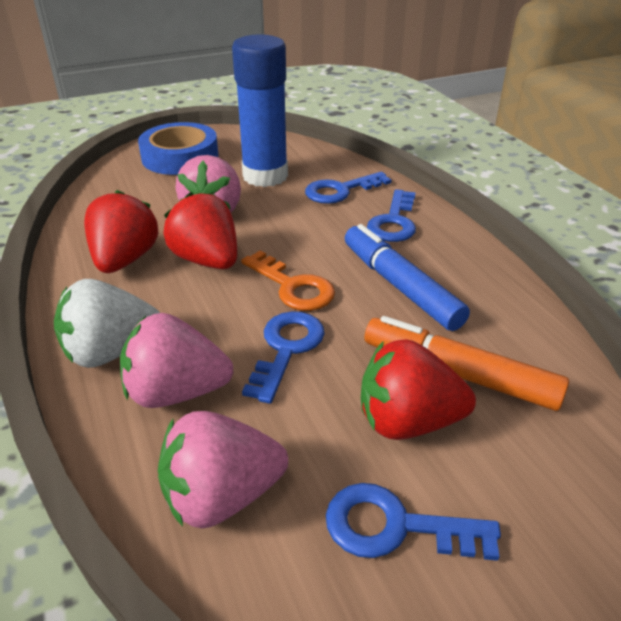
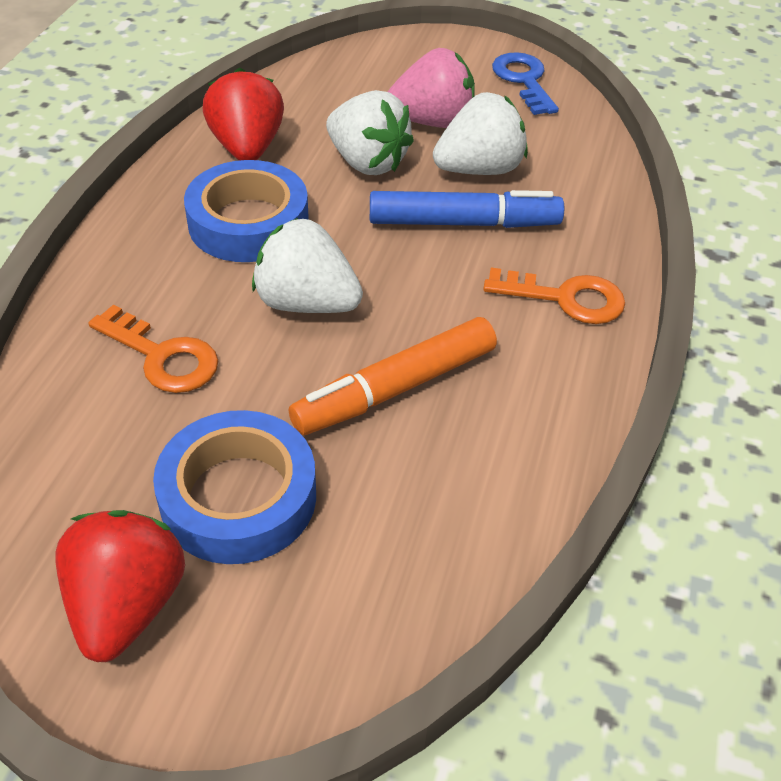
blue glue stick: [232,35,288,187] = 1 -> none = 0
blue key: [242,311,325,404] [305,172,392,204] [326,483,501,561] [367,189,416,242] = 4 -> [492,52,559,115] = 1
blue tape: [138,122,219,175] = 1 -> [153,410,316,564] [184,160,309,262] = 2
orange key: [241,250,335,311] = 1 -> [88,305,218,393] [483,268,625,324] = 2
pink strawberry: [120,313,233,408] [158,411,288,528] [176,155,241,212] = 3 -> [388,48,475,128] = 1
red strawberry: [84,190,158,273] [163,192,237,269] [361,339,476,440] = 3 -> [56,510,185,662] [203,68,284,161] = 2
white strawberry: [54,279,160,368] = 1 -> [252,218,363,313] [326,90,414,175] [433,92,528,175] = 3

